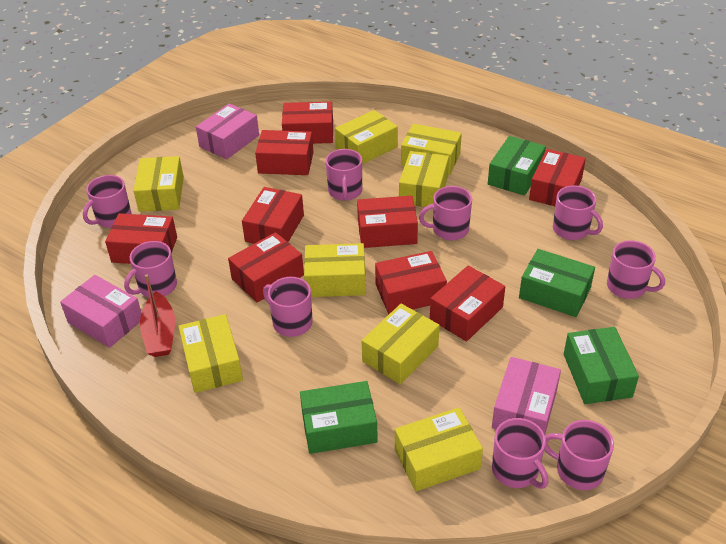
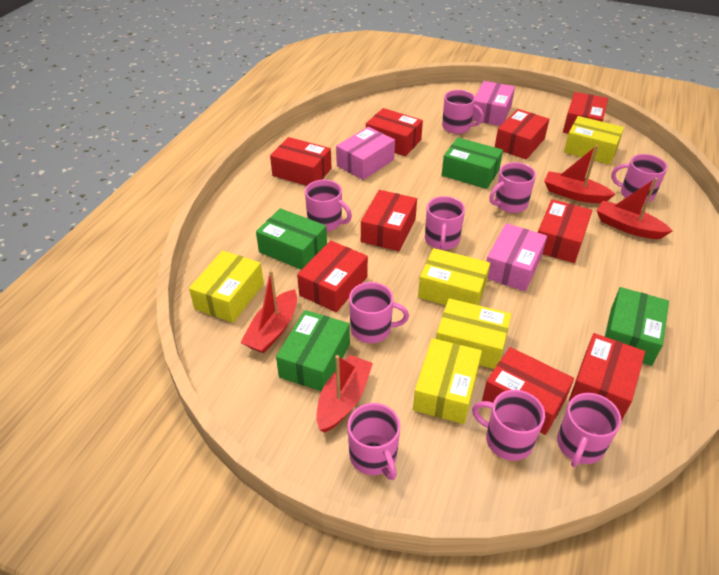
red boat: [140,274,175,357] = 1 -> [240,270,297,354] [316,355,373,433] [544,145,616,203] [596,178,672,239] = 4
yellow box: [133,156,184,212] [179,314,243,393] [304,243,366,297] [335,110,398,164] [362,304,440,384] [395,407,483,492] [399,151,449,207] [401,124,462,175] = 8 -> [189,250,264,323] [413,338,482,424] [418,248,490,305] [436,298,512,369] [564,116,624,165] = 5

